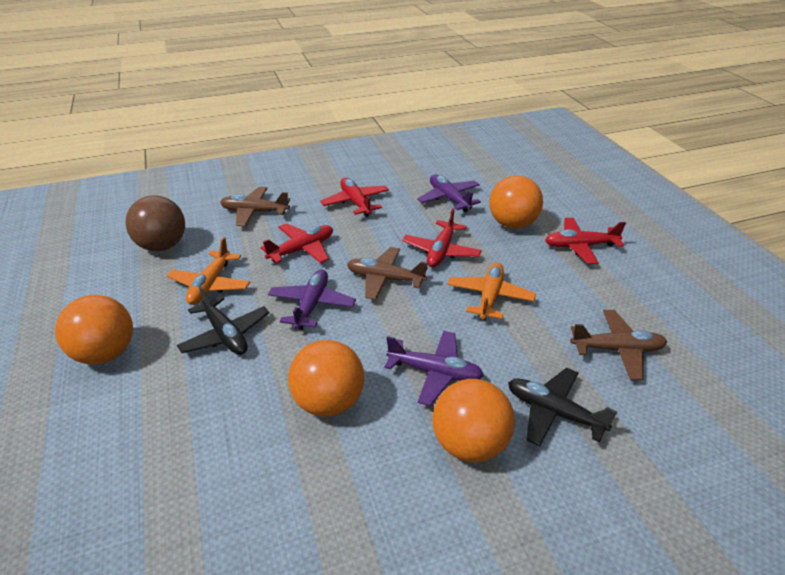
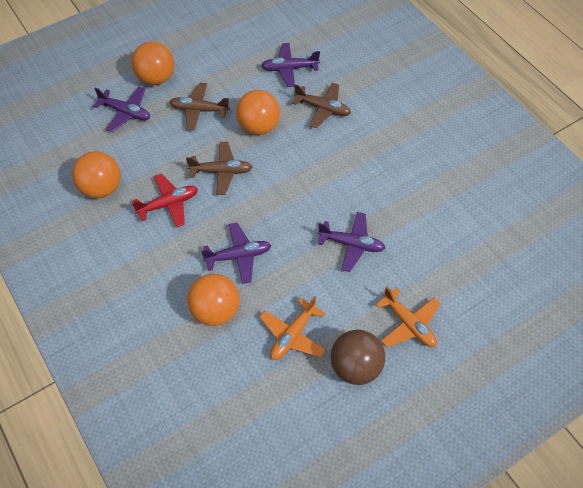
black plane: [177,286,269,355] [508,367,617,446] = 2 -> none = 0
purple plane: [268,269,356,330] [385,331,484,406] [417,174,481,212] = 3 -> [93,86,150,132] [201,222,271,284] [261,43,320,87] [318,212,385,272] = 4
red plane: [261,223,333,264] [320,178,389,217] [402,208,481,267] [545,218,626,264] = 4 -> [132,174,198,227] = 1

